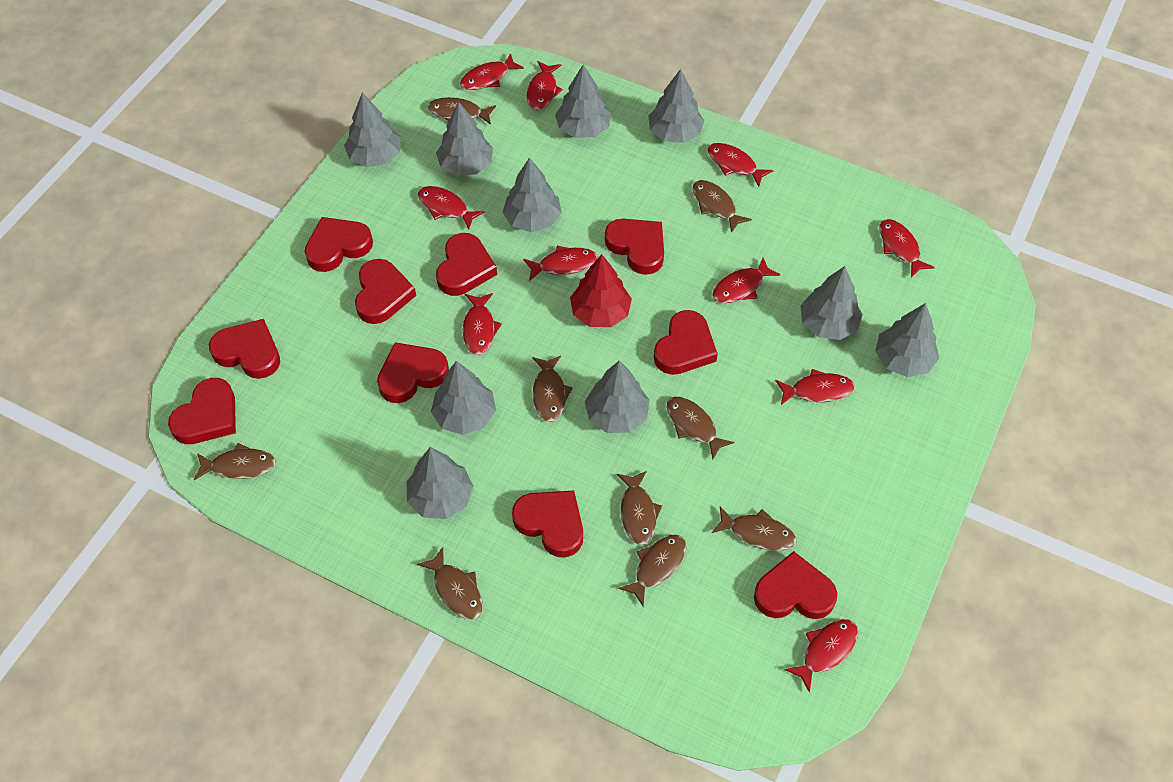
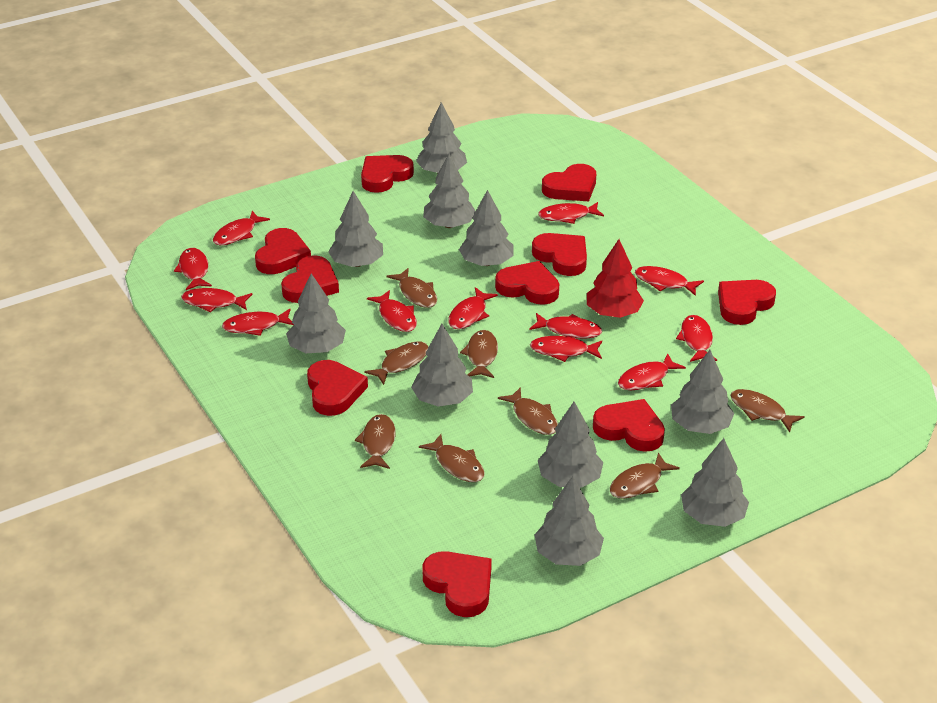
brown fish: [194,443,276,480] [417,547,483,620] [428,97,496,125] [532,356,573,422] [617,471,662,545] [618,535,687,607] [667,397,734,459] [692,180,752,233] [712,506,796,551] = 9 -> [355,414,395,469] [364,342,429,385] [386,268,437,308] [419,434,485,482] [460,330,498,378] [498,387,558,435] [610,453,680,499] [730,389,805,432] = 8
red fish: [418,186,484,229] [460,53,524,90] [463,293,502,355] [523,246,597,281] [527,61,563,110] [707,143,774,187] [712,258,781,303] [775,369,855,405] [785,619,858,693] [879,219,935,278] = 10 -> [174,248,212,290] [181,288,253,312] [213,211,270,245] [222,309,294,336] [367,290,417,332] [448,287,498,329] [530,313,602,338] [530,336,602,362] [538,202,604,224] [618,353,686,390] [635,266,704,296] [676,315,717,362] = 12

